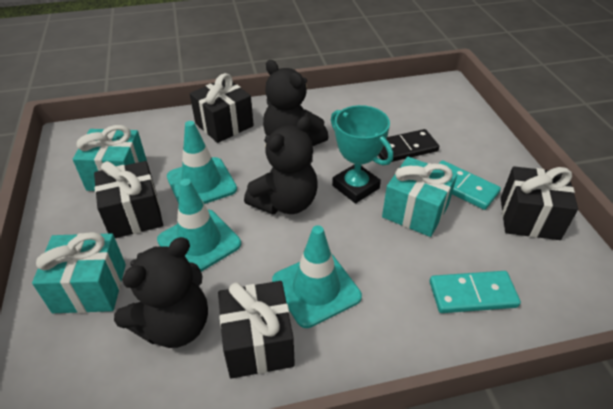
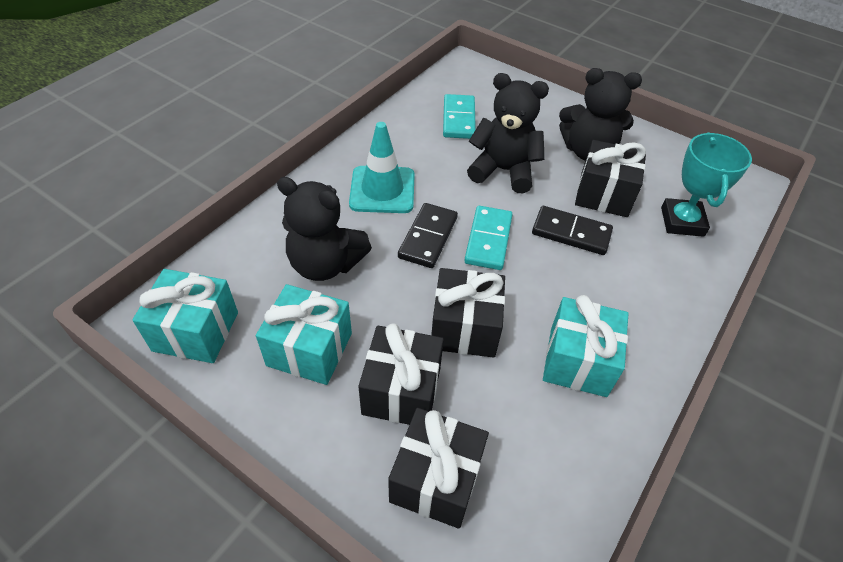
black domino: [378,129,439,162] = 1 -> [398,203,458,268] [532,206,613,255] = 2
turquoise traffic cone: [157,179,241,272] [167,121,237,204] [272,225,362,328] = 3 -> [349,122,415,213] = 1

